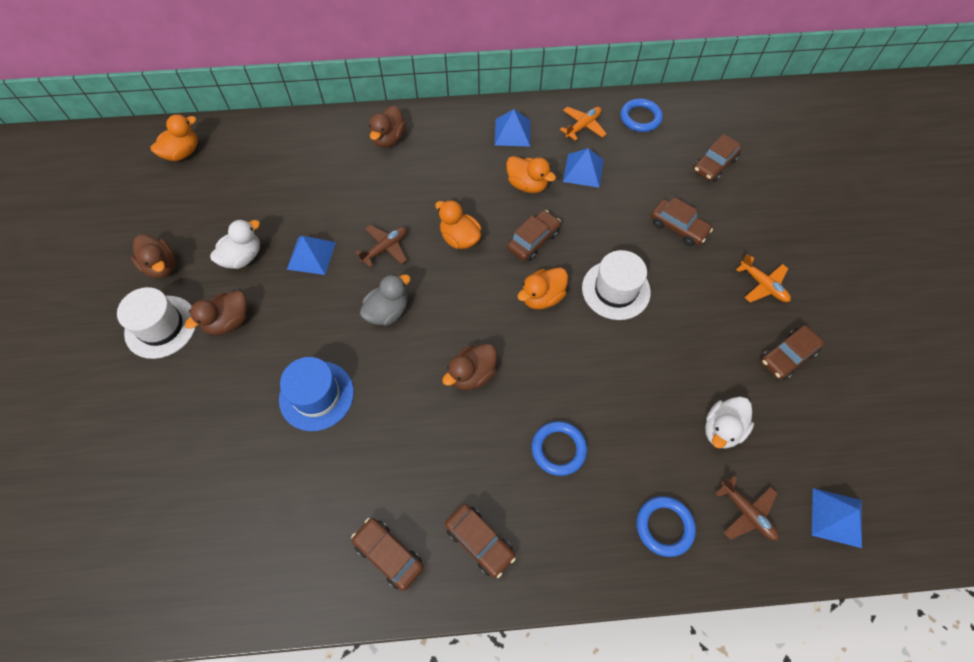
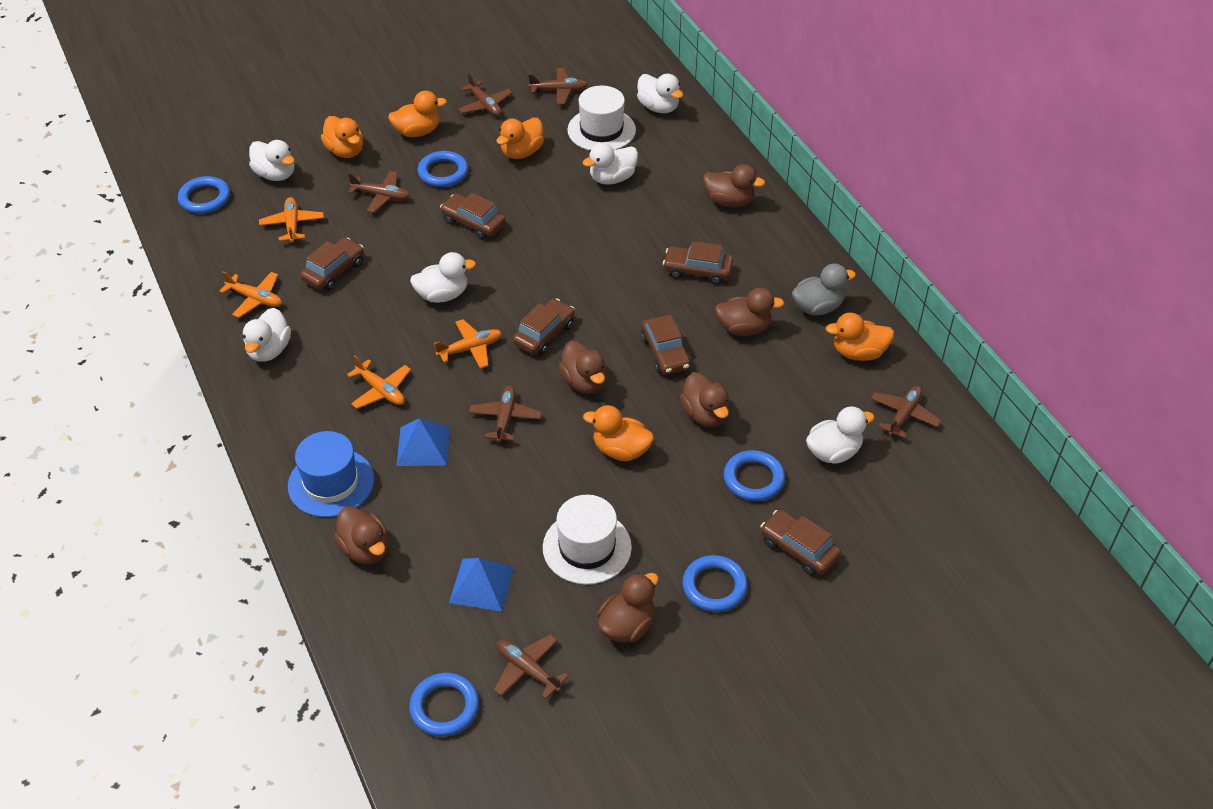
blue pyramid: [287,236,336,275] [495,109,530,146] [563,148,604,188] [812,488,862,548] = 4 -> [397,418,450,466] [449,558,514,612] = 2
blue ring: [532,421,587,476] [620,99,663,132] [637,496,696,557] = 3 -> [178,176,230,214] [409,673,479,737] [418,151,468,187] [682,555,748,612] [724,450,785,501] = 5
brown duck: [131,234,175,278] [185,291,247,335] [369,106,406,148] [442,344,497,390] = 4 -> [333,506,388,564] [558,341,607,394] [597,573,659,642] [680,372,729,427] [703,164,765,207] [715,288,784,336] = 6
brown plane: [355,225,407,267] [715,476,779,541] = 2 -> [348,171,410,213] [458,73,512,116] [469,386,542,443] [494,634,568,699] [528,68,588,104] [871,386,941,438] = 6
orange duck: [151,114,198,161] [435,200,481,249] [506,156,556,193] [517,268,568,309] = 4 -> [321,116,363,158] [388,91,447,137] [496,118,544,159] [583,405,654,461] [826,313,894,361] = 5
orange plane: [560,107,607,141] [736,254,791,303] = 2 -> [219,271,282,318] [259,197,324,243] [347,355,411,409] [434,319,502,369] = 4
white duck: [210,219,260,269] [705,397,754,448] = 2 -> [243,308,291,362] [249,140,295,181] [410,252,476,303] [582,143,638,185] [637,74,683,113] [806,407,875,464] = 6

